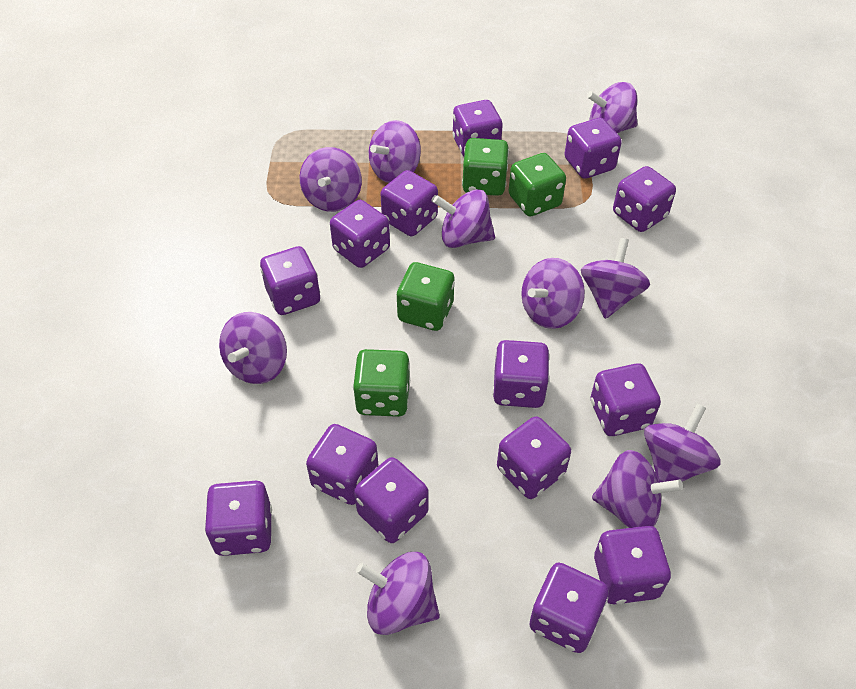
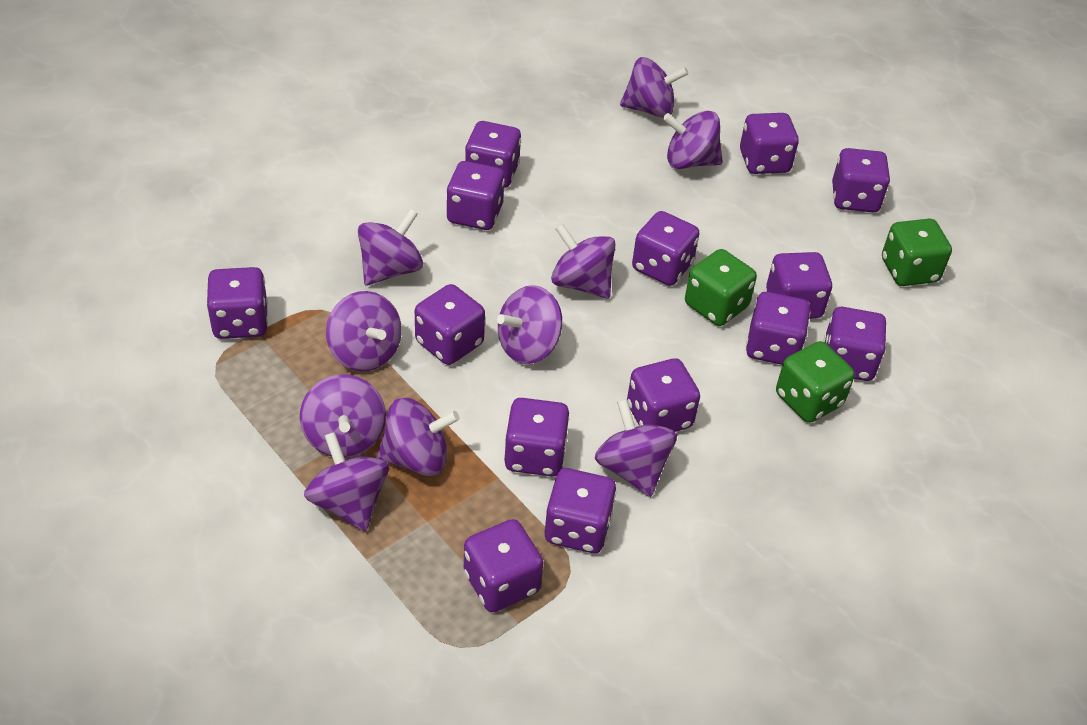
green dice: [353,349,410,417] [397,262,455,331] [462,138,509,196] [509,153,566,216] = 4 -> [685,249,757,326] [776,341,855,423] [882,219,952,286] = 3

